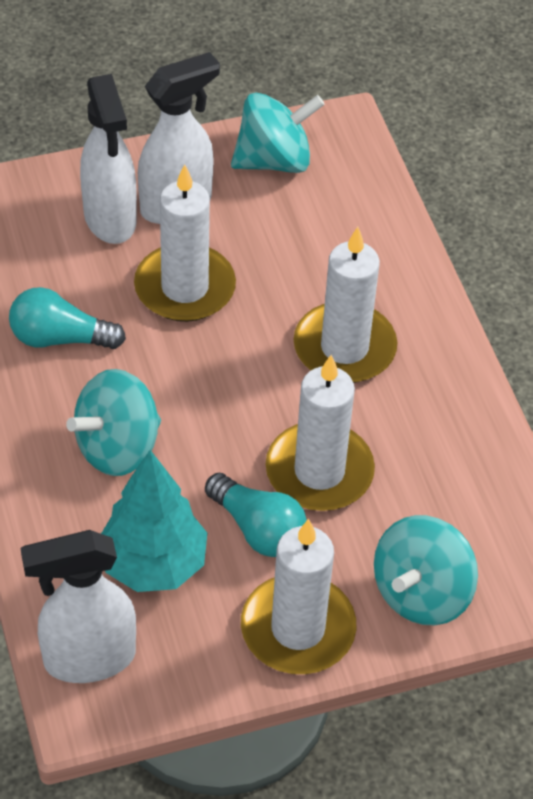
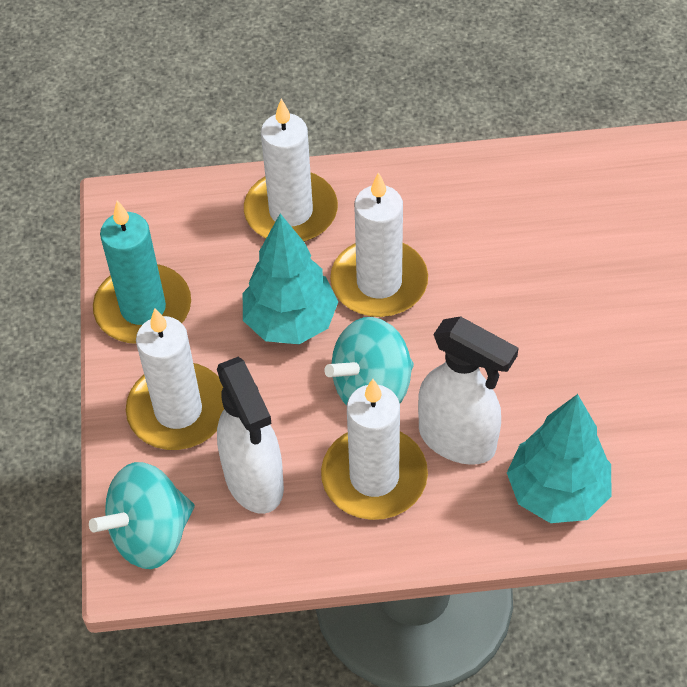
turquoise candle: none = 0 -> [93,201,191,344] = 1
turquoise light bulb: [9,287,126,349] [205,473,307,557] = 2 -> none = 0
turquoise spinning top: [66,369,161,476] [231,93,325,173] [374,515,478,625] = 3 -> [89,462,195,569] [324,317,414,405] = 2
turquoise tree: [101,450,207,592] = 1 -> [243,214,338,344] [507,394,612,523] = 2
white spray bottle: [21,530,136,683] [80,74,137,244] [138,52,220,224] = 3 -> [217,357,284,514] [418,316,519,465] = 2

